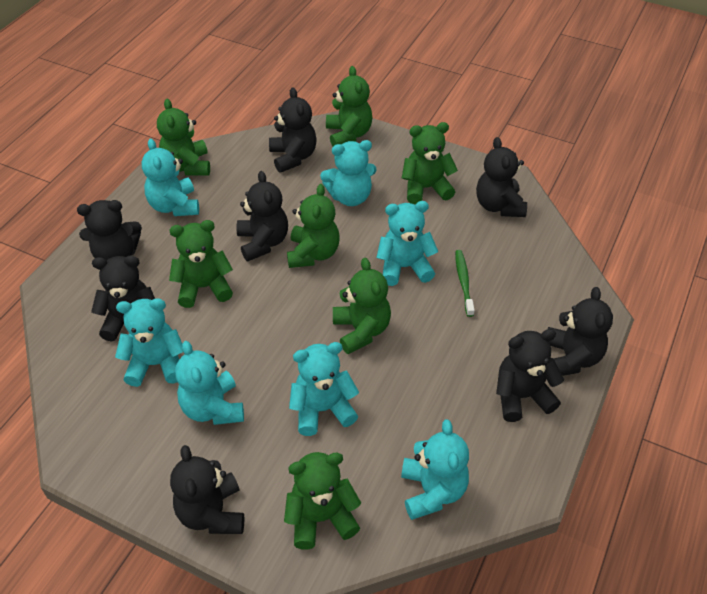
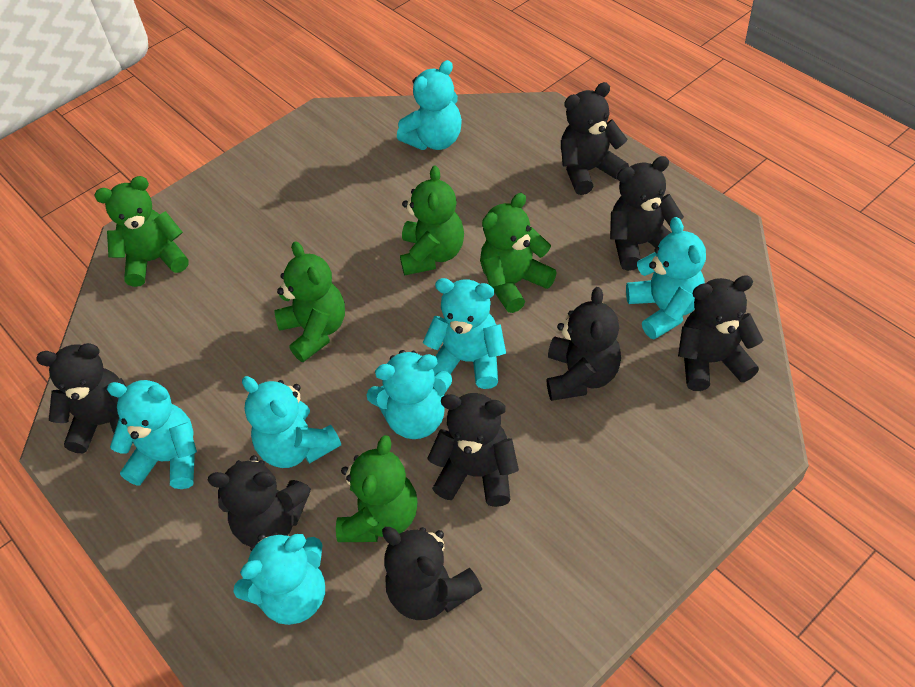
green teddy bear: [157,99,210,176] [169,220,233,308] [284,452,361,549] [287,184,340,268] [326,66,372,147] [333,258,391,354] [402,122,458,204] = 7 -> [94,176,189,287] [274,241,345,362] [336,435,417,542] [400,165,464,275] [480,193,557,313] = 5
green toothbrush: [455,250,475,317] = 1 -> none = 0

